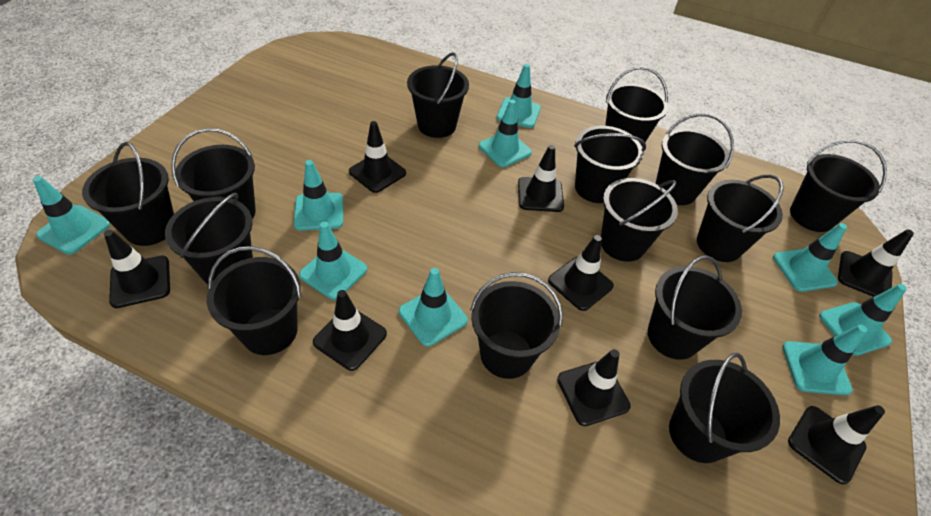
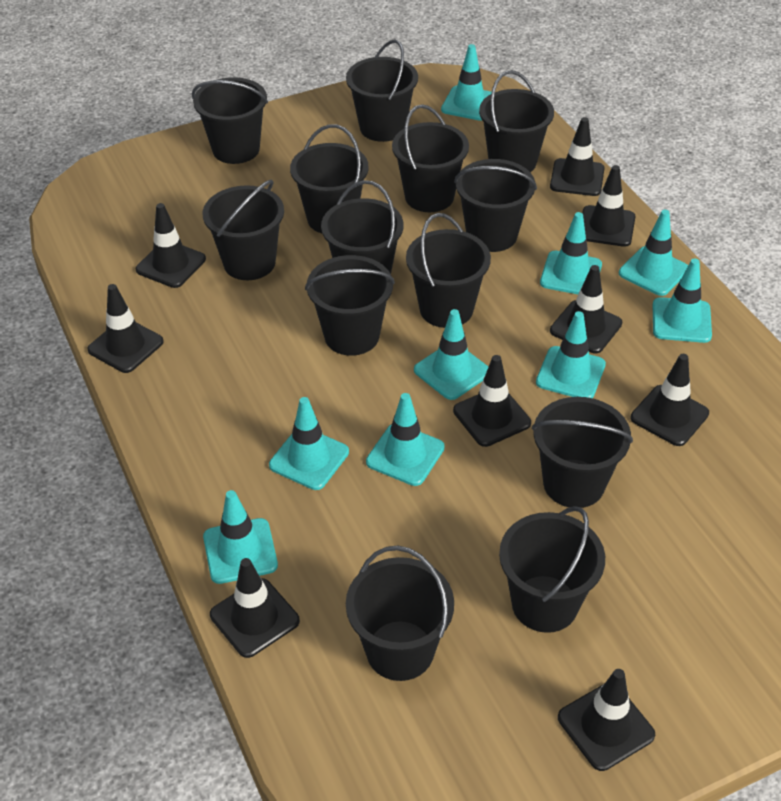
black bucket: [82,142,174,246] [165,193,253,284] [171,128,256,219] [207,246,301,355] [407,52,469,138] [470,272,563,379] [574,126,646,203] [601,178,678,262] [605,67,669,147] [648,255,742,360] [655,113,734,205] [669,352,780,463] [697,174,784,262] [790,140,887,232] = 14 -> [192,77,268,164] [203,179,284,280] [290,124,369,233] [305,255,395,356] [321,180,403,274] [346,39,418,142] [346,546,454,681] [392,104,469,212] [406,213,491,328] [454,159,537,252] [479,70,554,172] [499,506,605,633] [532,397,633,508] = 13
black traffic cone: [104,230,170,308] [313,290,387,371] [349,121,406,193] [518,145,564,212] [548,235,614,311] [557,349,631,426] [788,405,885,485] [838,229,914,297] = 8 -> [87,284,164,373] [136,203,206,288] [210,558,300,658] [453,355,531,447] [550,117,605,196] [550,265,622,353] [558,669,655,771] [582,165,636,247] [631,354,709,446] = 9

